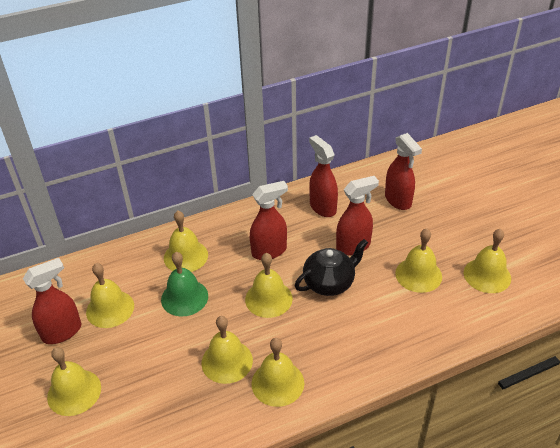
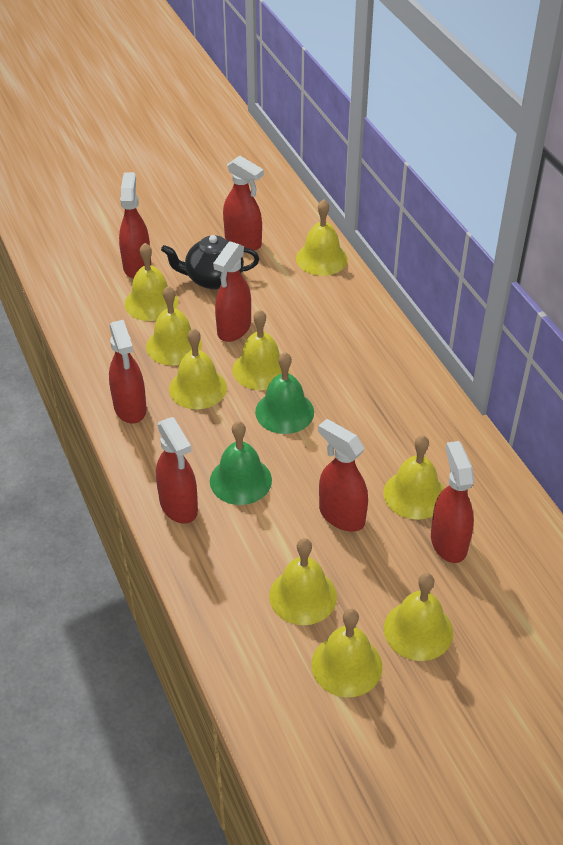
green bell: [161,252,208,317] = 1 -> [210,421,272,505] [255,352,314,434] = 2
red spray bottle: [23,258,81,344] [250,181,288,260] [309,135,338,217] [336,176,379,255] [385,133,422,210] = 5 -> [109,320,147,424] [119,172,151,279] [156,417,198,524] [213,241,251,342] [223,156,264,251] [318,419,368,532] [431,441,474,563] = 7
yellow bell: [47,347,101,416] [86,263,134,328] [164,211,208,272] [201,316,253,384] [245,253,293,318] [251,338,304,407] [395,228,442,293] [464,229,511,293] = 8 -> [125,243,178,321] [146,286,202,366] [169,328,227,409] [232,310,289,390] [269,538,337,625] [296,199,348,276] [311,609,383,697] [383,435,445,520] [384,573,453,661] = 9

